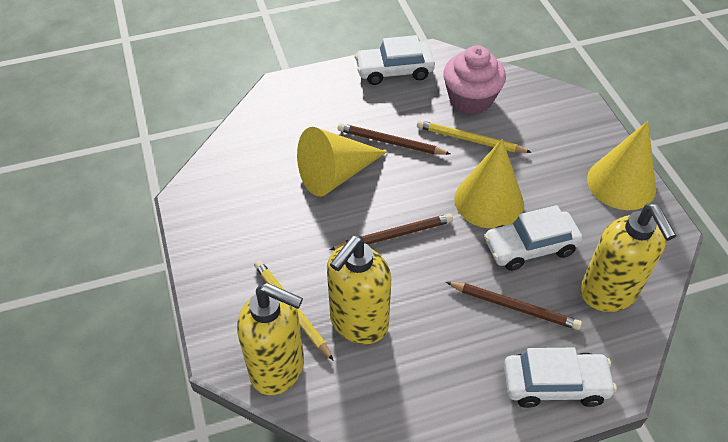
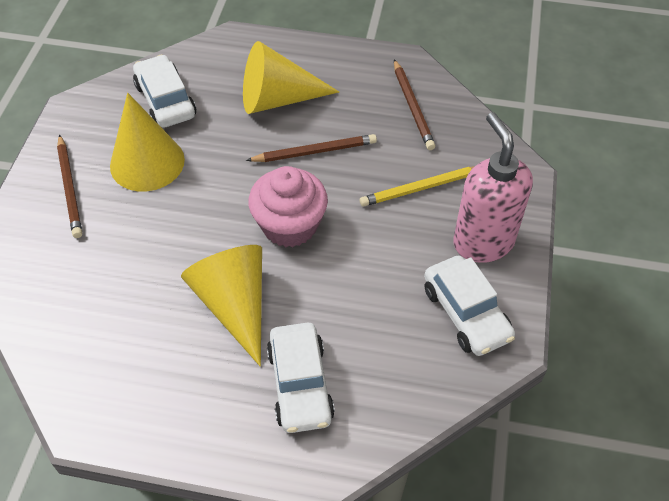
pink soap dispenser: none = 0 -> [453,112,533,263] = 1
yellow pencil: [254,260,334,361] [417,120,532,153] = 2 -> [360,166,475,207] = 1
yellow soap dispenser: [237,283,304,395] [327,236,391,344] [580,204,676,312] = 3 -> none = 0

